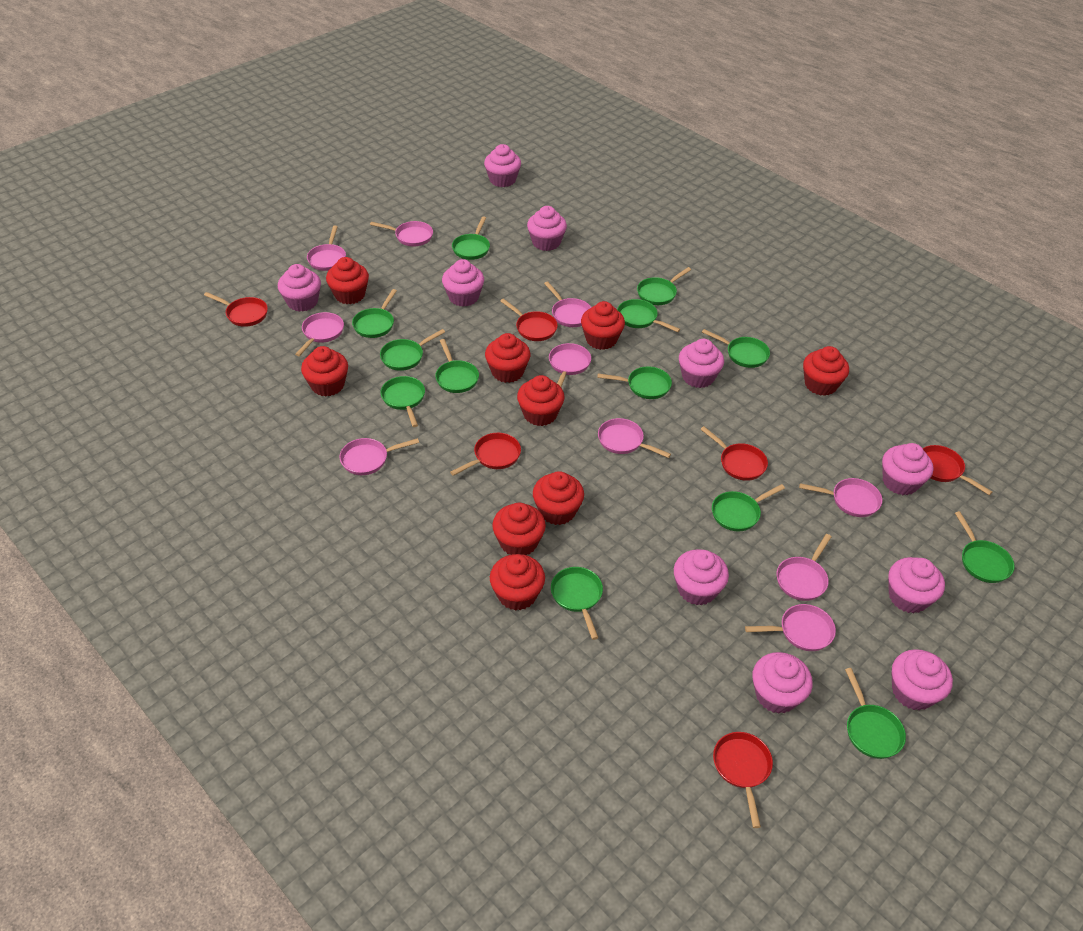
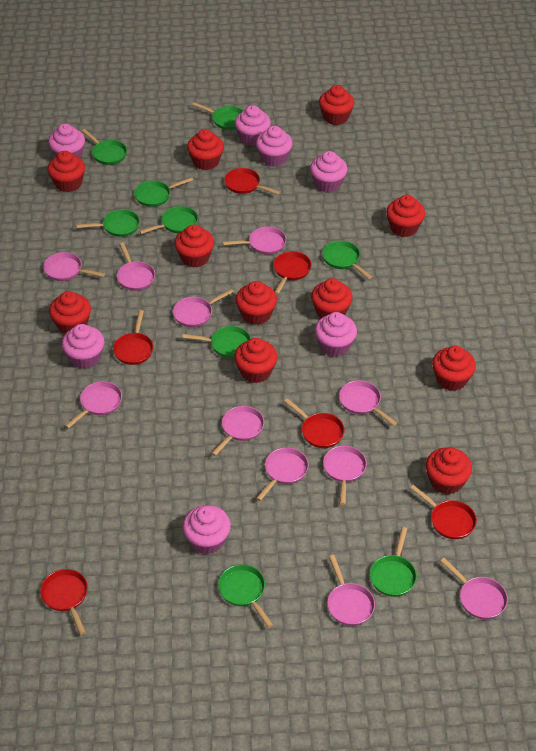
green pan: [352,289,397,338] [380,329,445,371] [381,376,425,427] [435,339,479,393] [452,216,490,260] [551,567,603,640] [597,366,672,399] [617,299,680,332] [637,267,691,305] [702,329,770,368] [712,484,785,531] [845,668,906,759] [955,511,1015,583] = 13 -> [76,209,140,237] [82,129,127,165] [134,177,193,207] [139,206,198,234] [182,326,251,358] [192,102,243,130] [218,564,273,628] [322,241,372,279] [370,527,417,597] = 9
pink cupcake: [278,264,321,312] [442,259,484,307] [484,144,521,187] [527,206,567,251] [674,549,729,605] [679,339,724,388] [753,652,813,714] [882,443,933,495] [888,557,945,613] [892,649,953,711] = 10 -> [48,123,85,158] [62,324,104,369] [183,505,231,554] [235,105,271,146] [256,126,293,167] [310,151,348,192] [315,312,357,357] = 7
pink pan: [295,312,344,356] [307,225,346,271] [339,438,419,475] [370,221,433,246] [544,281,591,327] [549,343,591,387] [598,418,671,458] [745,604,836,651] [777,534,831,601] [799,478,882,517] = 10 -> [43,252,105,281] [65,381,122,429] [117,243,155,291] [173,289,234,327] [211,406,264,456] [223,226,286,254] [256,447,309,501] [323,446,367,505] [327,555,375,626] [339,380,397,426] [440,558,508,619] = 11
red cupcake: [301,346,348,396] [326,257,369,304] [485,333,530,383] [490,554,545,611] [492,502,546,555] [517,375,565,426] [533,471,584,525] [581,301,625,350] [803,346,849,396] = 9 -> [47,151,85,192] [49,291,91,334] [175,225,214,268] [187,129,224,170] [234,338,277,383] [236,281,277,325] [311,278,353,319] [319,85,354,125] [386,195,425,237] [426,447,472,494] [432,346,476,391] = 11

